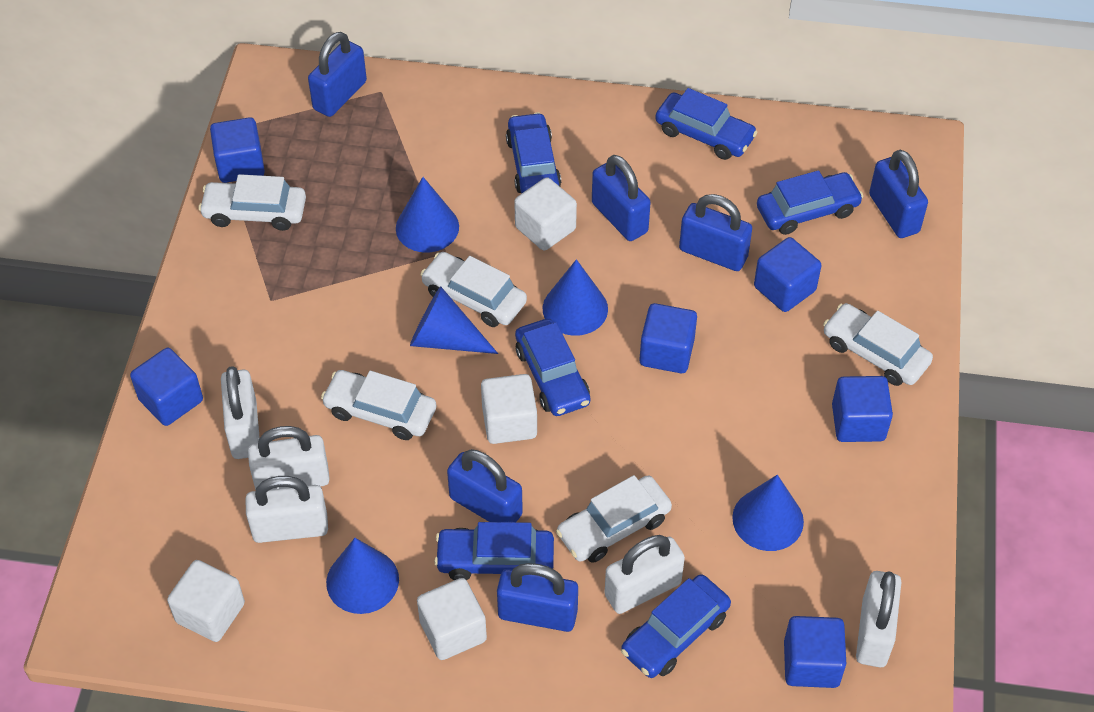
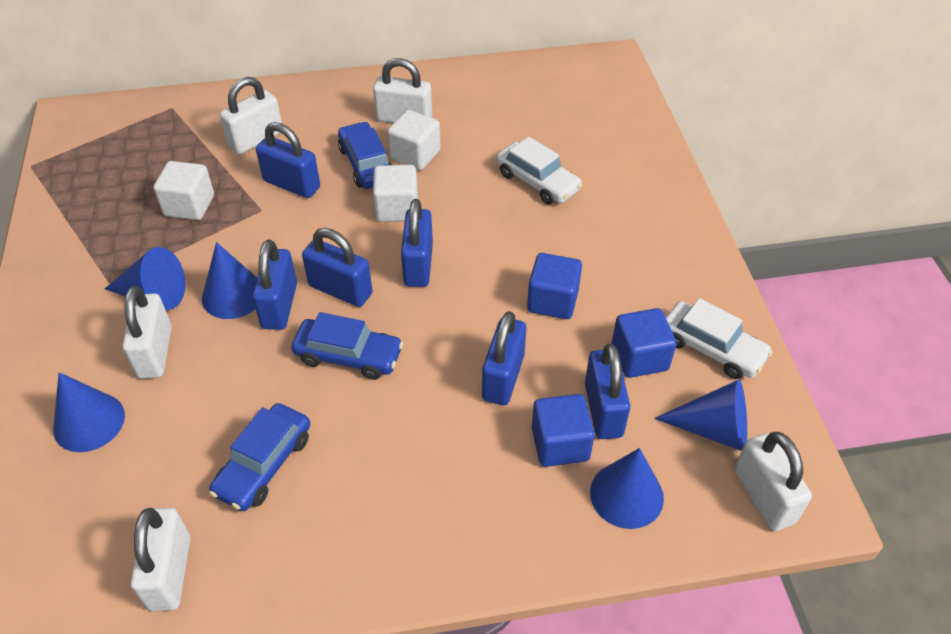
blue car: [434,522,554,580] [506,112,561,193] [515,319,590,416] [621,574,731,678] [655,88,758,160] [757,170,863,235] = 6 -> [209,403,310,511] [291,312,403,380] [338,121,392,189] = 3
blue cube: [130,348,203,426] [210,117,265,183] [639,303,697,373] [754,237,822,312] [784,616,846,688] [832,376,893,442] = 6 -> [527,253,582,319] [532,394,595,467] [612,308,676,378] = 3
white car: [199,174,306,231] [321,370,436,440] [420,252,527,327] [556,475,672,563] [823,303,933,386] = 5 -> [496,137,583,205] [666,298,773,379] = 2
white cube: [167,560,245,642] [417,578,487,660] [481,374,537,444] [514,177,577,251] = 4 -> [153,161,214,220] [373,165,418,222] [387,110,441,170] = 3

